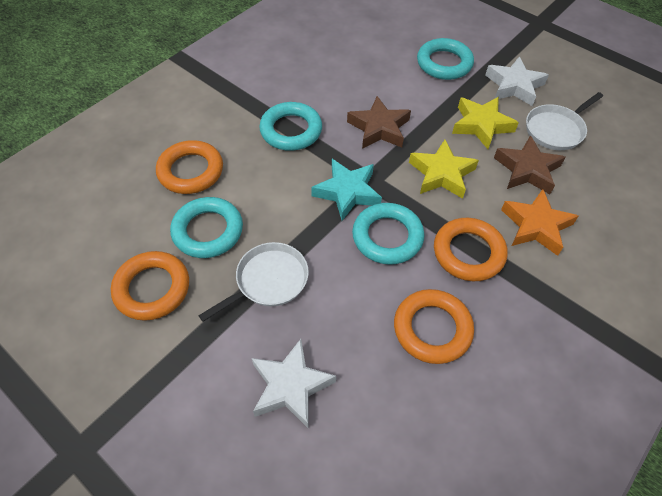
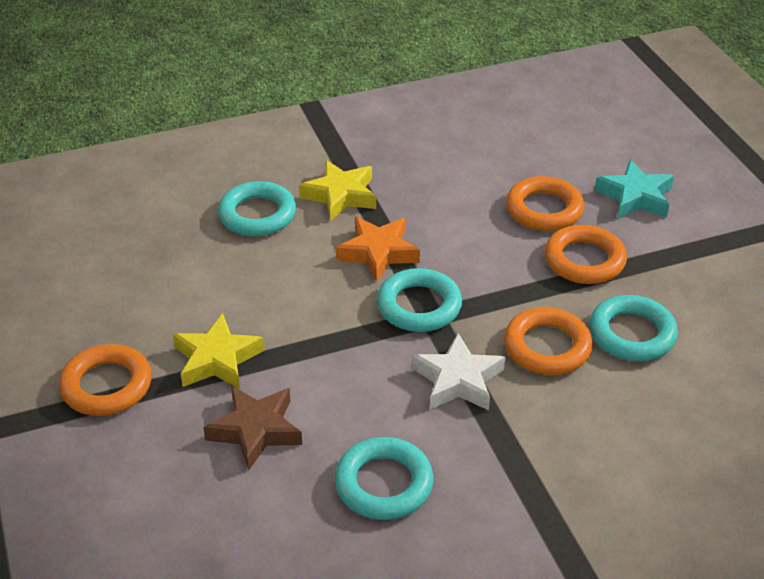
brown star: [347,96,411,149] [494,135,565,194] = 2 -> [203,386,302,470] = 1
white pan: [198,242,309,322] [526,92,603,150] = 2 -> none = 0
white star: [252,339,336,428] [485,56,549,106] = 2 -> [412,333,505,410] = 1

